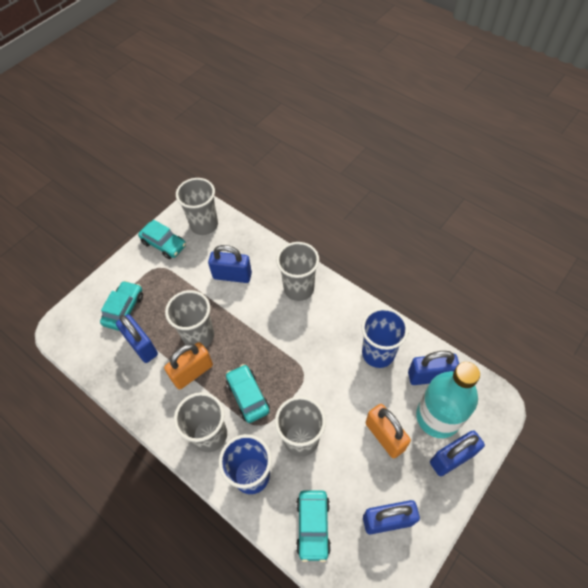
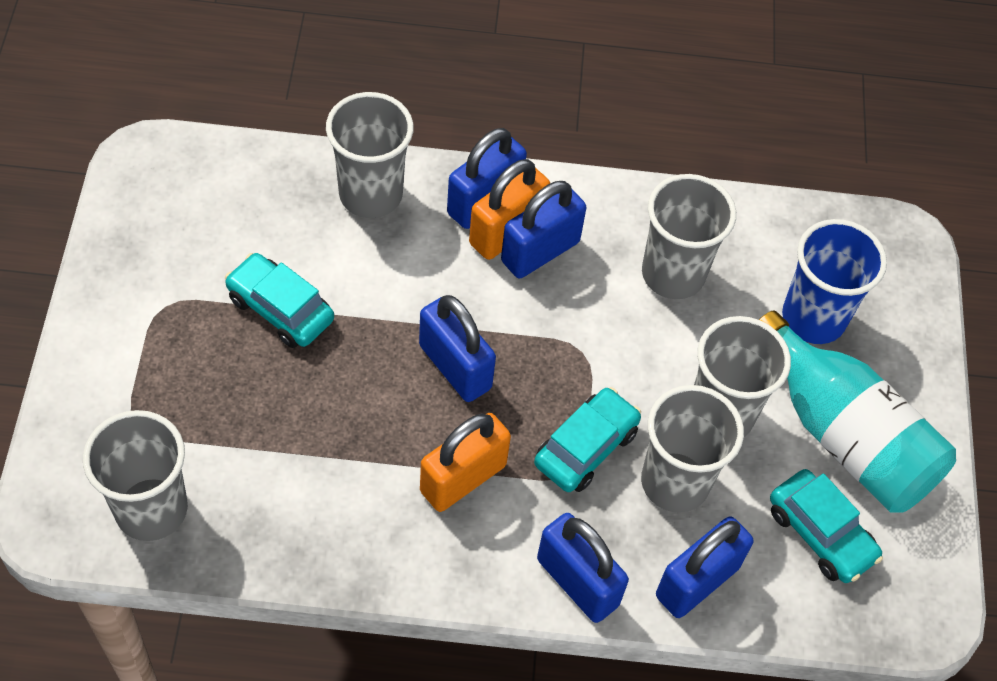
blue cup: [219,434,272,494] [361,308,409,368] = 2 -> [782,219,887,344] = 1
turquoise car: [100,281,143,331] [138,220,186,259] [226,364,270,423] [296,490,331,562] = 4 -> [225,253,334,348] [534,387,641,492] [770,469,883,583] = 3

